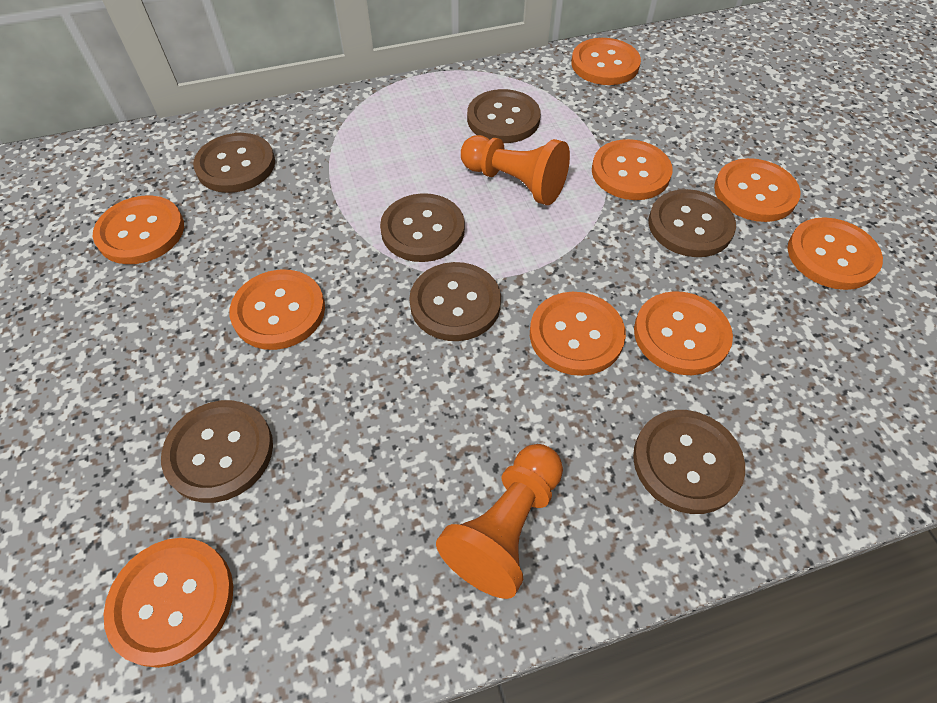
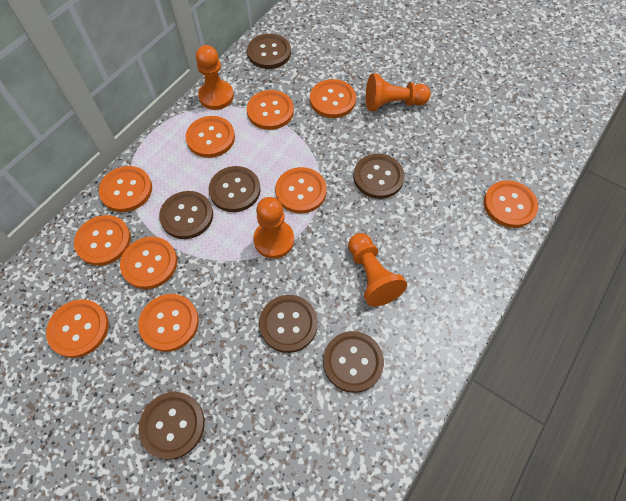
orange button: [93,195,184,264] [104,538,233,668] [229,270,325,350] [530,292,626,376] [571,38,641,85] [592,139,673,200] [634,291,733,375] [714,158,801,222] [787,217,883,290] = 9 -> [46,299,109,358] [74,215,131,266] [99,166,152,212] [120,237,177,289] [138,294,199,352] [186,116,235,158] [247,90,294,130] [275,167,327,214] [310,79,356,118] [484,180,538,228] = 10
orange pawn: [436,444,563,599] [461,135,570,205] = 2 -> [196,45,234,110] [253,197,294,259] [348,233,407,307] [366,73,431,111] = 4

